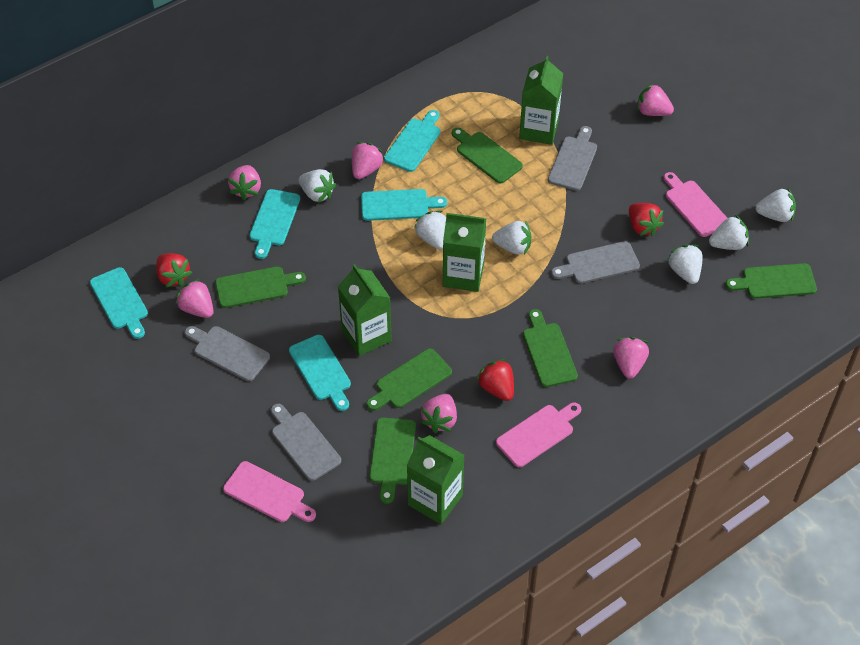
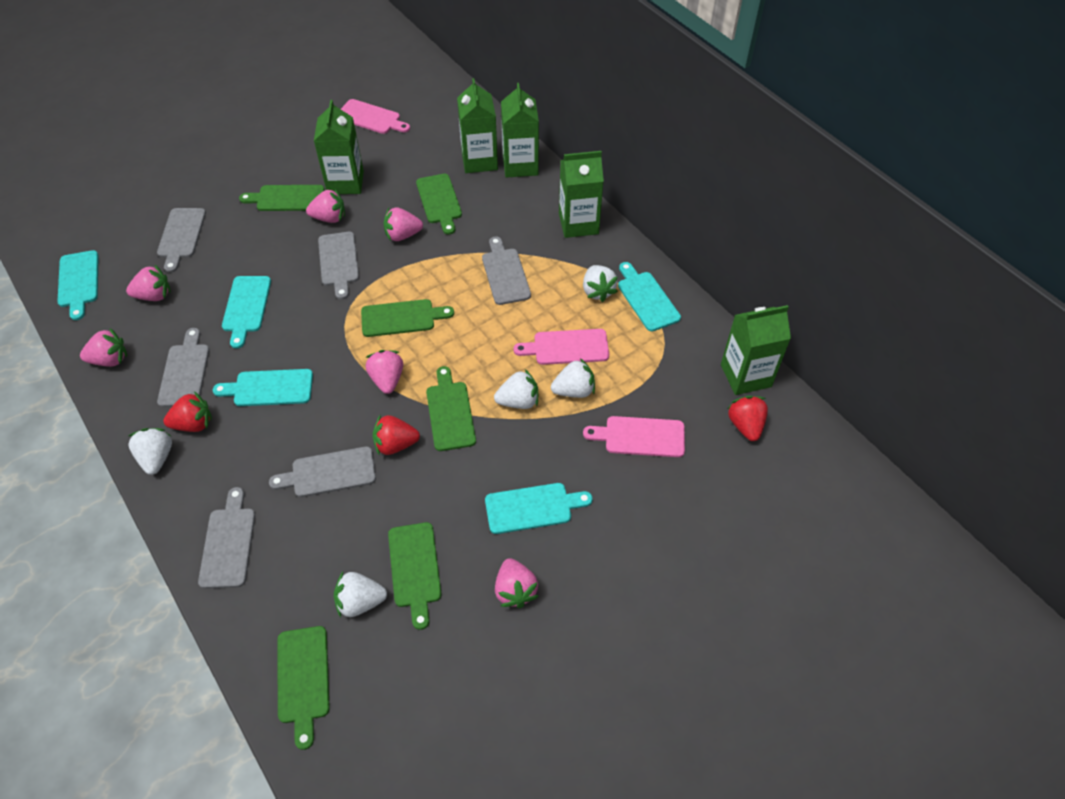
green carton: [338,264,392,356] [407,435,465,524] [443,213,486,292] [519,56,563,145] = 4 -> [314,100,364,194] [457,78,498,173] [501,83,539,178] [559,151,604,238] [721,305,791,395] = 5
grey cutting board: [185,326,270,381] [271,404,341,481] [548,126,597,191] [551,241,640,284] = 4 -> [157,208,206,273] [157,328,210,407] [198,487,255,589] [269,446,376,497] [318,232,359,299] [482,237,531,305] = 6
white strawberry: [299,169,336,203] [414,211,446,250] [492,221,531,255] [667,245,703,284] [709,215,749,250] [756,188,796,222] = 6 -> [129,428,172,475] [334,572,387,618] [494,369,538,409] [551,358,595,398] [583,265,618,302] = 5

